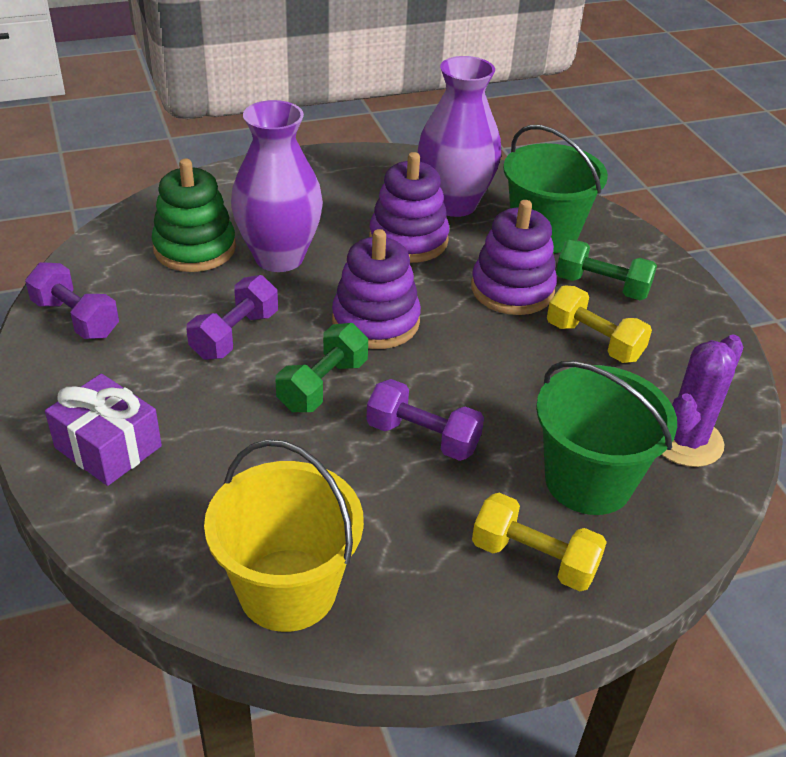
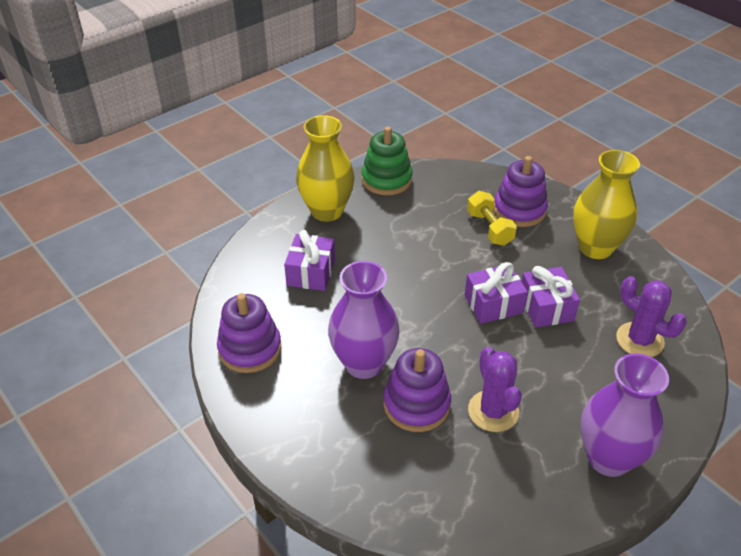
green bucket: [503,125,608,253] [536,361,677,515] = 2 -> none = 0
green dumbbell: [276,323,368,412] [556,239,657,300] = 2 -> none = 0
purple cactus: [662,335,743,467] = 1 -> [468,347,522,432] [616,276,687,357] = 2
purple dumbbell: [25,262,119,339] [186,275,278,360] [366,379,484,461] = 3 -> none = 0
purple gift: [45,374,162,486] = 1 -> [284,230,335,291] [465,262,528,324] [521,266,580,328] = 3
yellow bucket: [204,439,364,632] = 1 -> none = 0
yellow dumbbell: [472,493,607,591] [547,285,652,363] = 2 -> [467,191,517,246] = 1
yellow vase: none = 0 -> [296,115,355,222] [573,150,640,259] = 2

